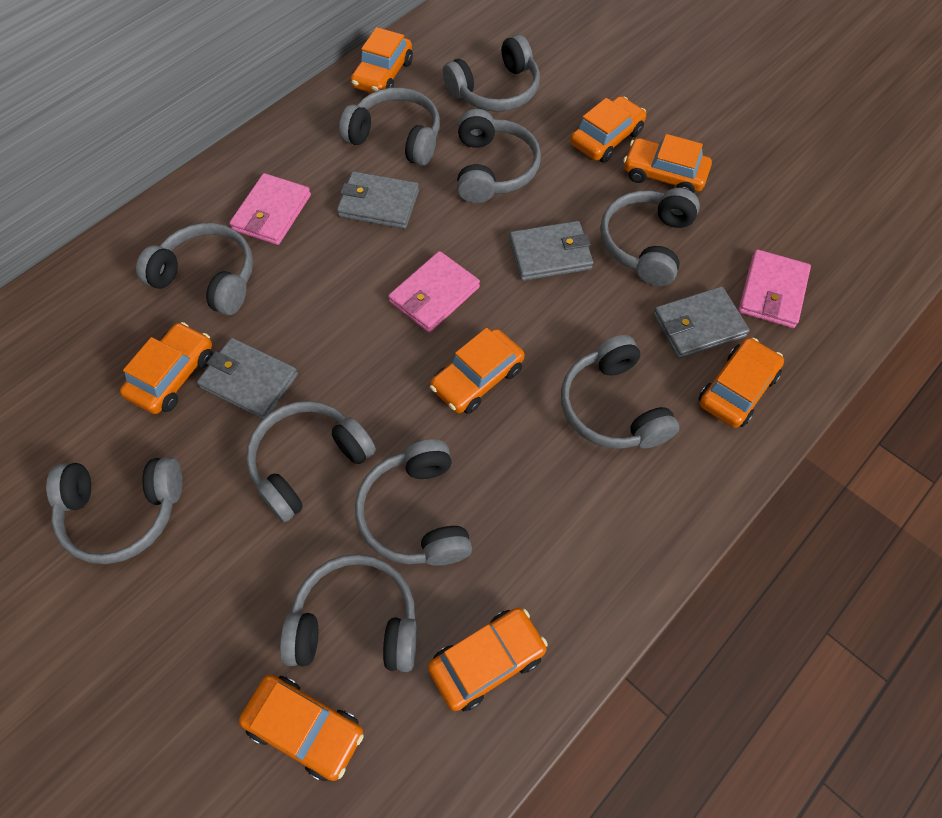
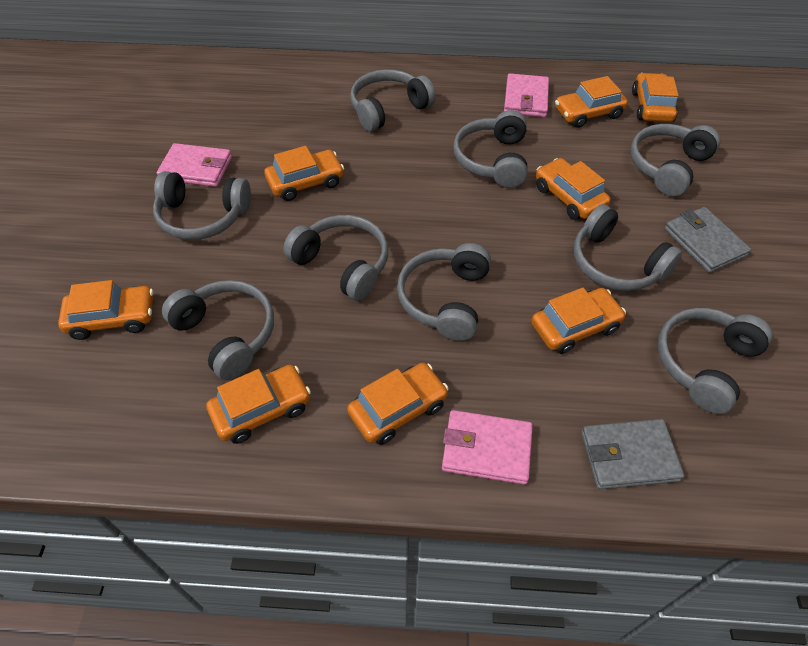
grey headphones: [46,457,183,564] [136,223,253,315] [246,401,376,522] [280,554,417,672] [339,87,440,166] [355,439,472,566] [443,34,540,112] [457,109,541,203] [561,335,679,449] [600,188,700,286] = 10 -> [153,171,251,240] [162,280,274,380] [283,215,388,301] [350,69,436,132] [397,243,491,341] [453,110,528,188] [574,204,682,291] [630,124,720,196] [657,308,773,414] = 9
grey wallet: [197,338,298,419] [337,171,419,229] [509,221,593,281] [653,287,750,359] = 4 -> [581,419,684,489] [664,207,751,273] = 2

